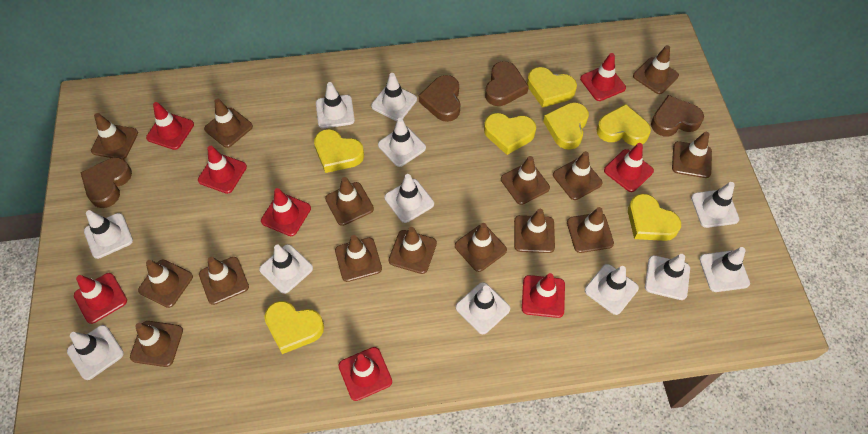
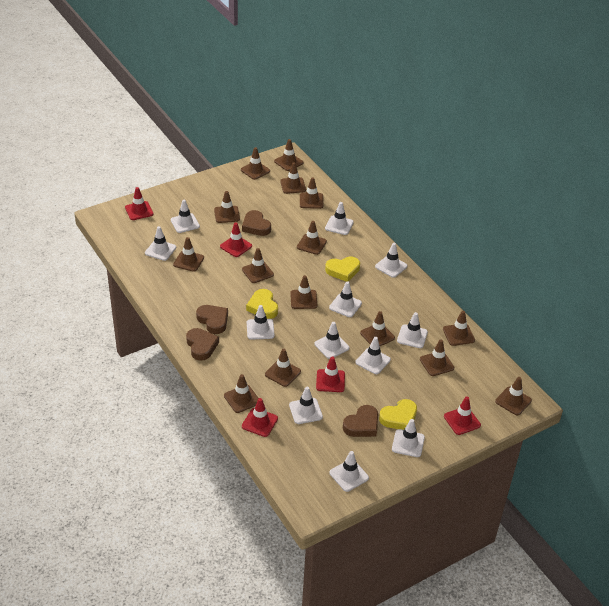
red traffic cone: [74,273,127,324] [146,102,194,150] [198,146,247,194] [261,188,311,236] [338,347,392,401] [522,273,565,318] [580,53,626,101] [604,143,654,192] = 8 -> [125,187,154,220] [220,222,252,257] [242,398,278,437] [316,356,345,392] [444,396,481,435] = 5
yellow heart: [264,301,324,354] [314,129,364,173] [484,113,536,155] [527,67,577,108] [543,102,589,150] [596,104,651,146] [628,194,681,241] = 7 -> [246,289,278,319] [325,257,360,282] [379,399,417,430] = 3

